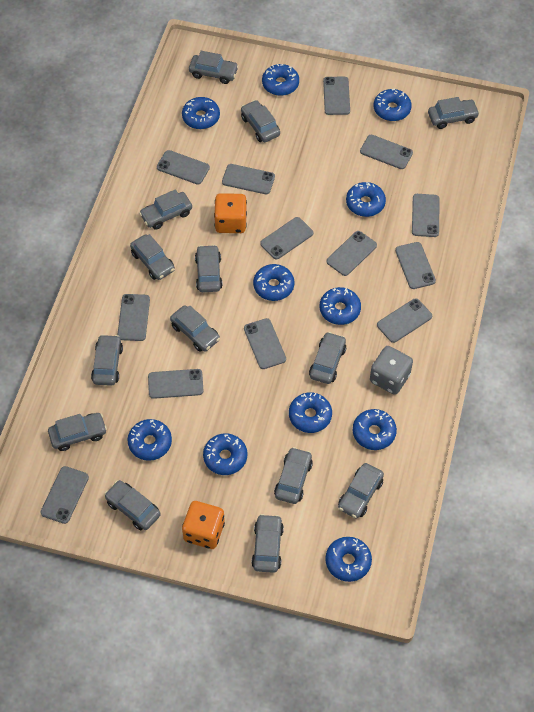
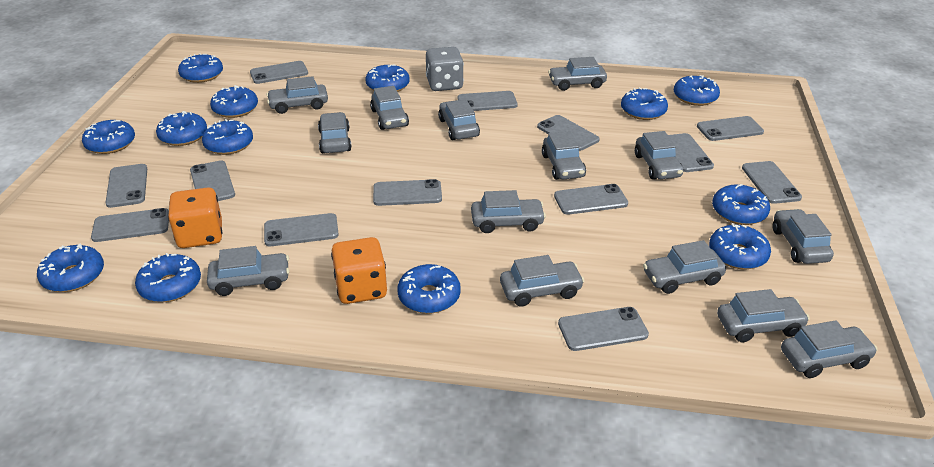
blue donut: [127,419,172,461] [182,97,220,129] [203,433,247,475] [253,264,294,301] [262,64,299,96] [289,392,332,433] [320,287,361,325] [325,537,372,582] [346,182,386,217] [353,409,397,450] [374,89,412,121] = 11 -> [37,244,104,292] [82,120,135,154] [135,253,201,302] [156,111,207,146] [178,53,223,83] [202,119,253,155] [210,85,258,118] [365,65,410,92] [397,264,461,314] [621,87,668,120] [674,75,720,106] [709,223,771,269] [712,184,770,225] = 13

